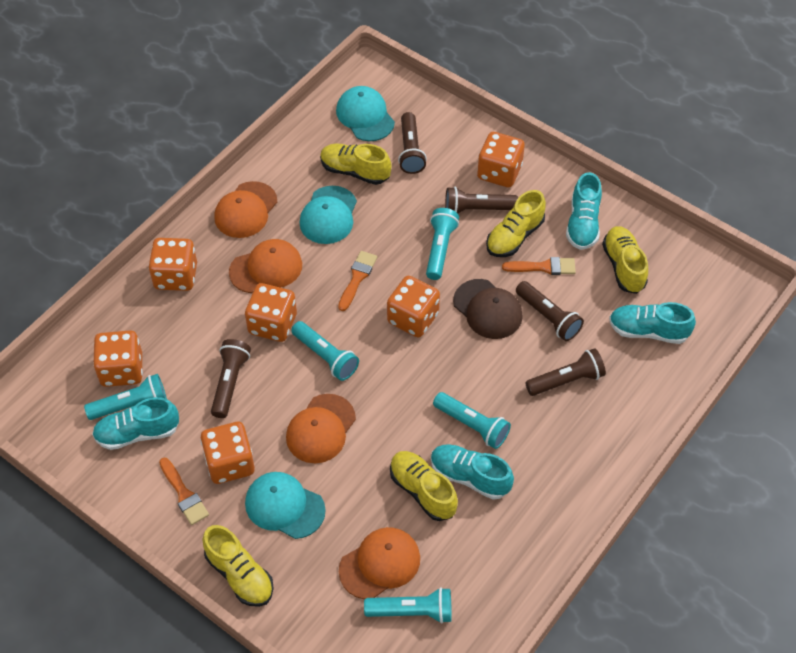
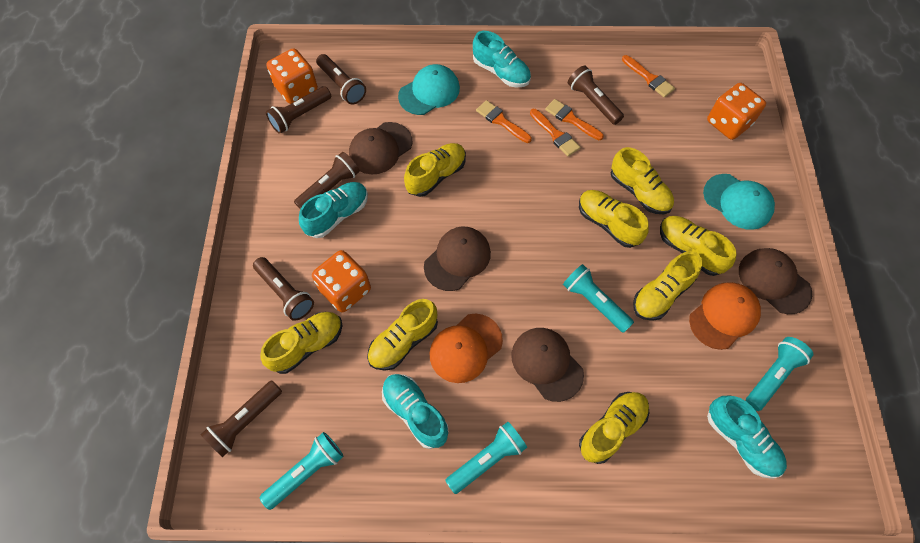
brown cap: [453,279,523,339] = 1 -> [349,122,412,174] [424,227,491,291] [512,328,584,402] [739,248,812,314] = 4
brown flashlight: [211,339,251,418] [398,112,427,174] [445,187,518,213] [516,281,584,341] [525,348,606,396] = 5 -> [200,380,282,457] [253,257,314,321] [266,86,331,134] [294,152,360,209] [317,54,366,104] [568,66,624,125] = 6
orange brush: [159,457,209,525] [338,251,377,311] [502,257,576,275] = 3 -> [476,100,532,143] [530,109,580,156] [545,99,604,140] [622,55,675,97] = 4
orange cap: [214,181,277,238] [229,239,302,293] [286,394,356,463] [339,527,420,599] = 4 -> [430,313,503,383] [689,282,761,350] = 2
orange dice: [93,330,143,387] [149,238,197,291] [201,422,255,484] [245,283,297,342] [387,276,440,337] [477,132,525,187] = 6 -> [266,48,318,104] [312,250,371,313] [707,83,766,140] = 3
turquoise cap: [245,472,326,539] [300,186,357,244] [336,86,395,141] = 3 -> [398,64,460,115] [703,174,775,230] = 2
turquoise flashlight: [84,374,167,420] [291,321,359,381] [364,587,452,623] [426,208,459,280] [433,392,511,449] = 5 -> [260,432,344,510] [445,422,527,494] [563,264,634,333] [746,337,813,411] = 4
yellow shoe: [203,525,274,607] [320,144,392,185] [390,451,458,521] [486,190,546,257] [602,226,648,294] = 5 -> [260,312,343,374] [367,299,438,371] [404,143,466,197] [579,190,649,248] [579,392,649,464] [611,147,674,214] [633,251,702,321] [660,216,737,276] = 8

